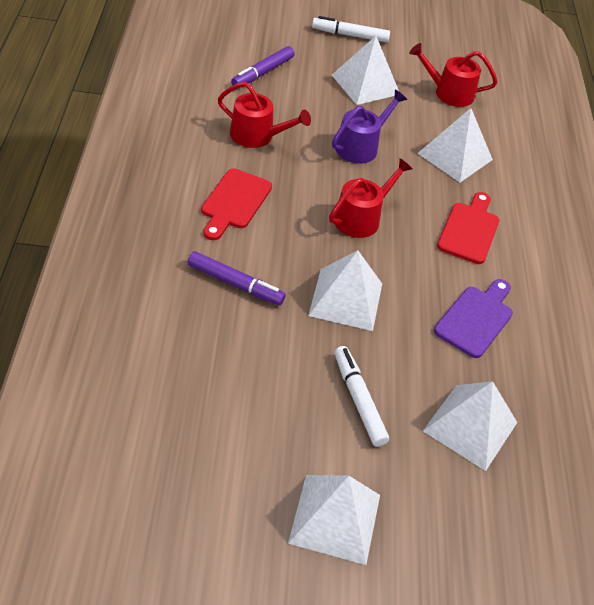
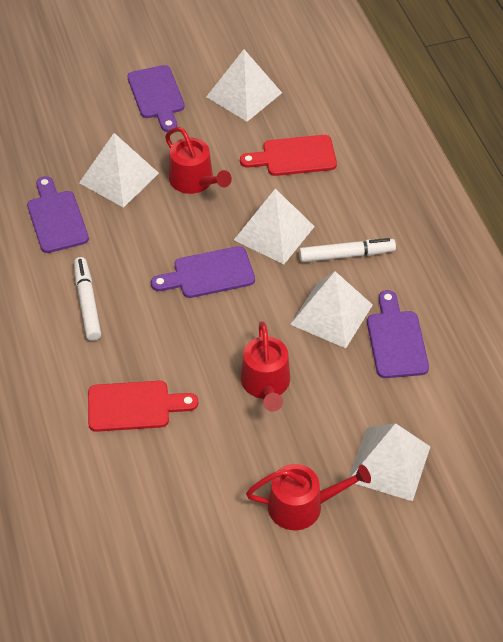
purple cutting board: [434,279,513,358] = 1 -> [27,176,89,253] [127,65,185,132] [151,246,255,298] [367,290,429,378] = 4
purple marker: [188,251,286,305] [231,46,295,85] = 2 -> none = 0
purple watering can: [332,89,407,164] = 1 -> none = 0

